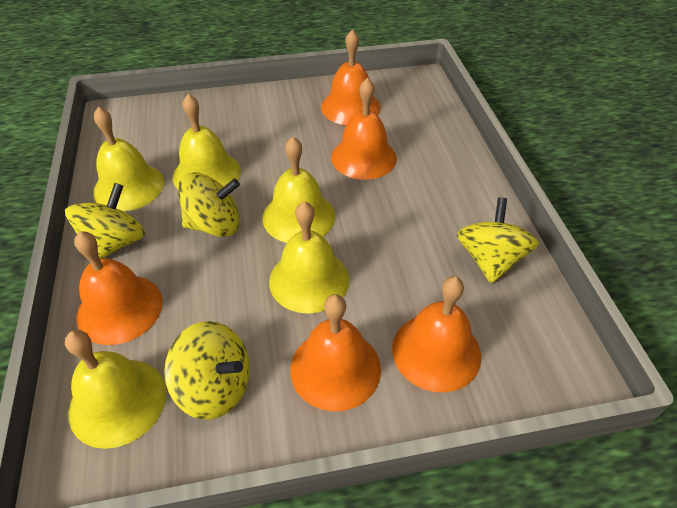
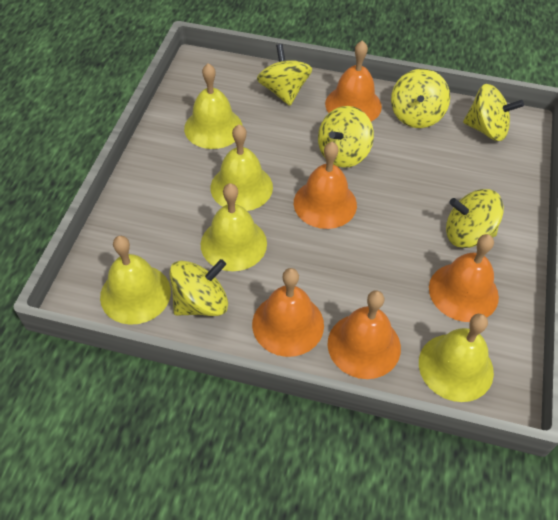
yellow spinning top: [65,183,145,259] [164,321,250,419] [178,172,240,237] [457,197,539,283] = 4 -> [169,259,228,316] [257,44,312,106] [318,106,374,168] [391,69,450,128] [446,189,504,248] [463,84,524,141] = 6

